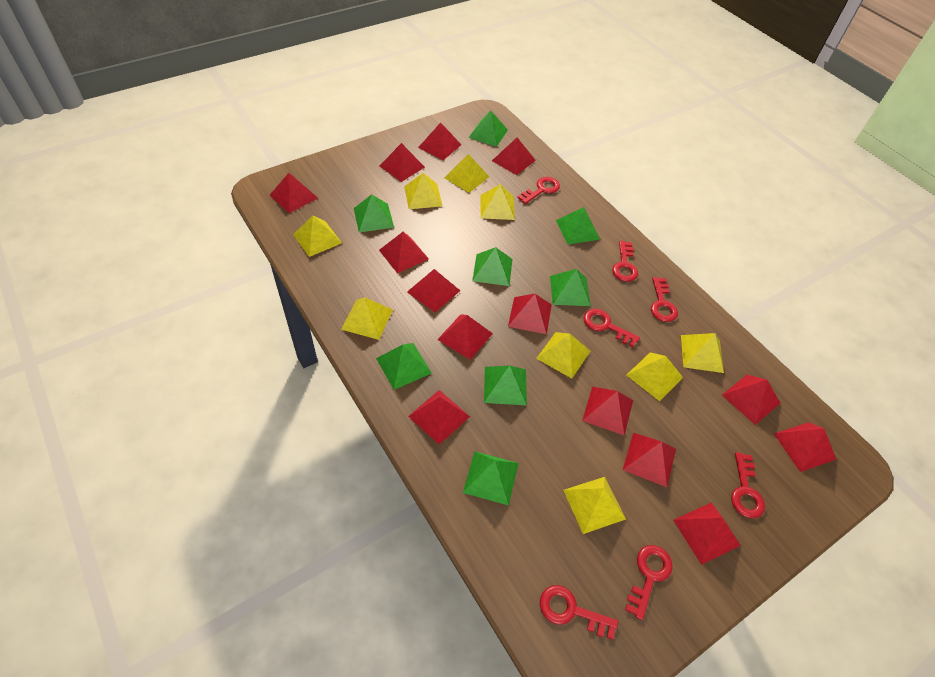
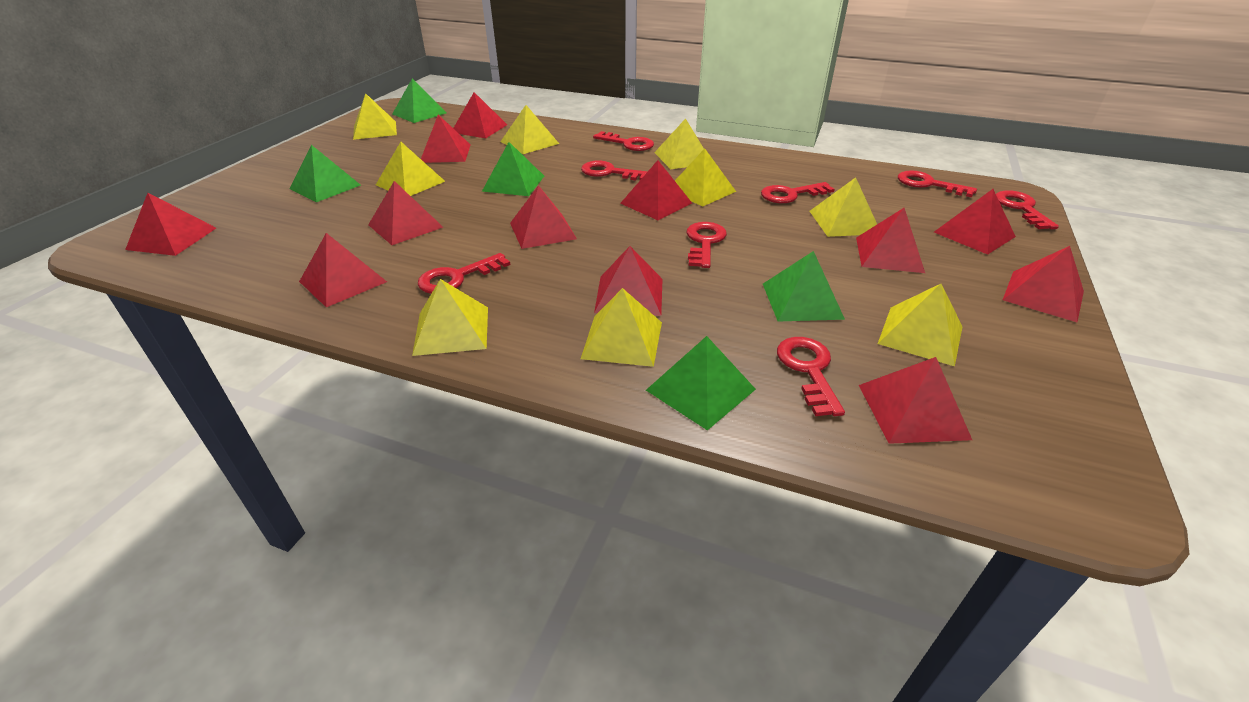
green pyramid: [354,194,394,232] [376,343,432,390] [463,451,519,506] [468,110,508,147] [472,247,512,286] [484,365,527,405] [550,269,590,306] [556,207,600,244] = 8 -> [290,145,361,202] [392,79,446,123] [482,142,544,196] [646,336,756,430] [763,251,845,322] = 5
red key: [517,177,560,204] [540,585,618,640] [583,309,640,347] [612,241,638,282] [625,545,673,620] [651,277,678,322] [731,452,765,519] = 7 -> [418,253,510,294] [581,160,648,180] [593,131,654,151] [687,222,727,268] [761,182,835,203] [777,337,845,416] [898,170,977,197] [996,190,1059,229] = 8
red pyramid: [270,173,318,213] [379,232,429,273] [380,143,425,182] [407,269,460,312] [408,390,470,445] [418,123,462,160] [437,314,493,360] [492,138,536,175] [508,294,552,334] [582,387,633,436] [623,433,676,487] [673,503,741,565] [722,375,780,425] [774,422,836,472] = 14 -> [125,193,216,256] [299,233,387,307] [368,181,443,245] [421,115,470,163] [453,92,507,138] [510,185,577,249] [594,246,662,316] [620,160,692,220] [856,208,925,273] [859,357,972,444] [934,189,1016,255] [1003,246,1084,322] = 12

